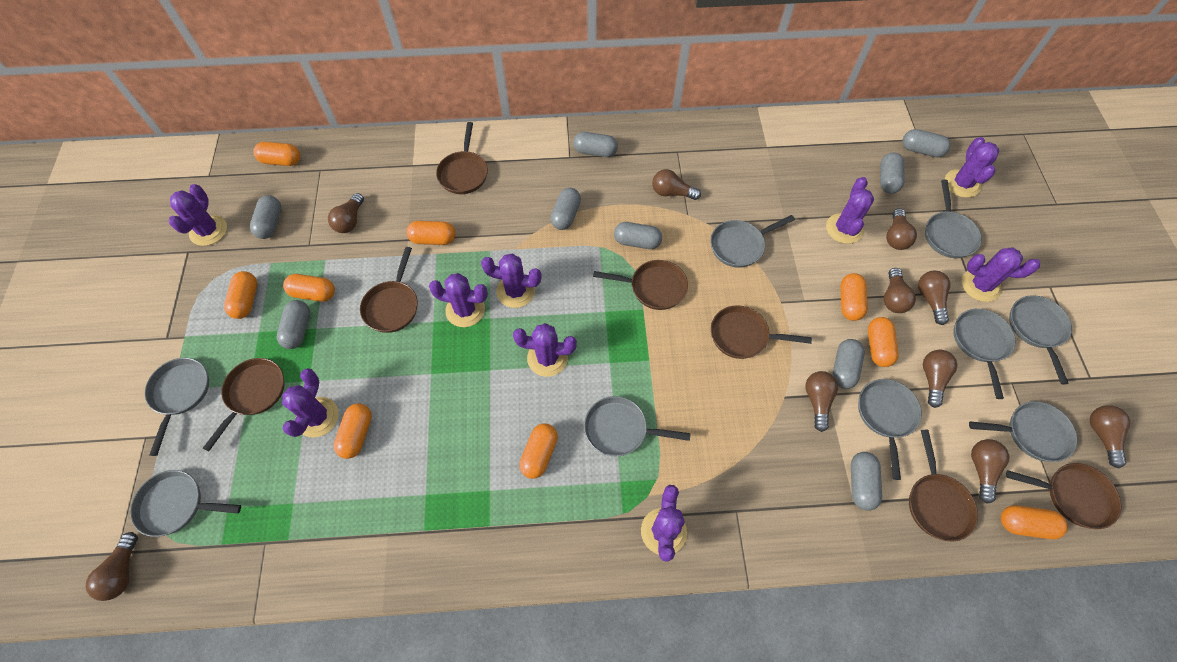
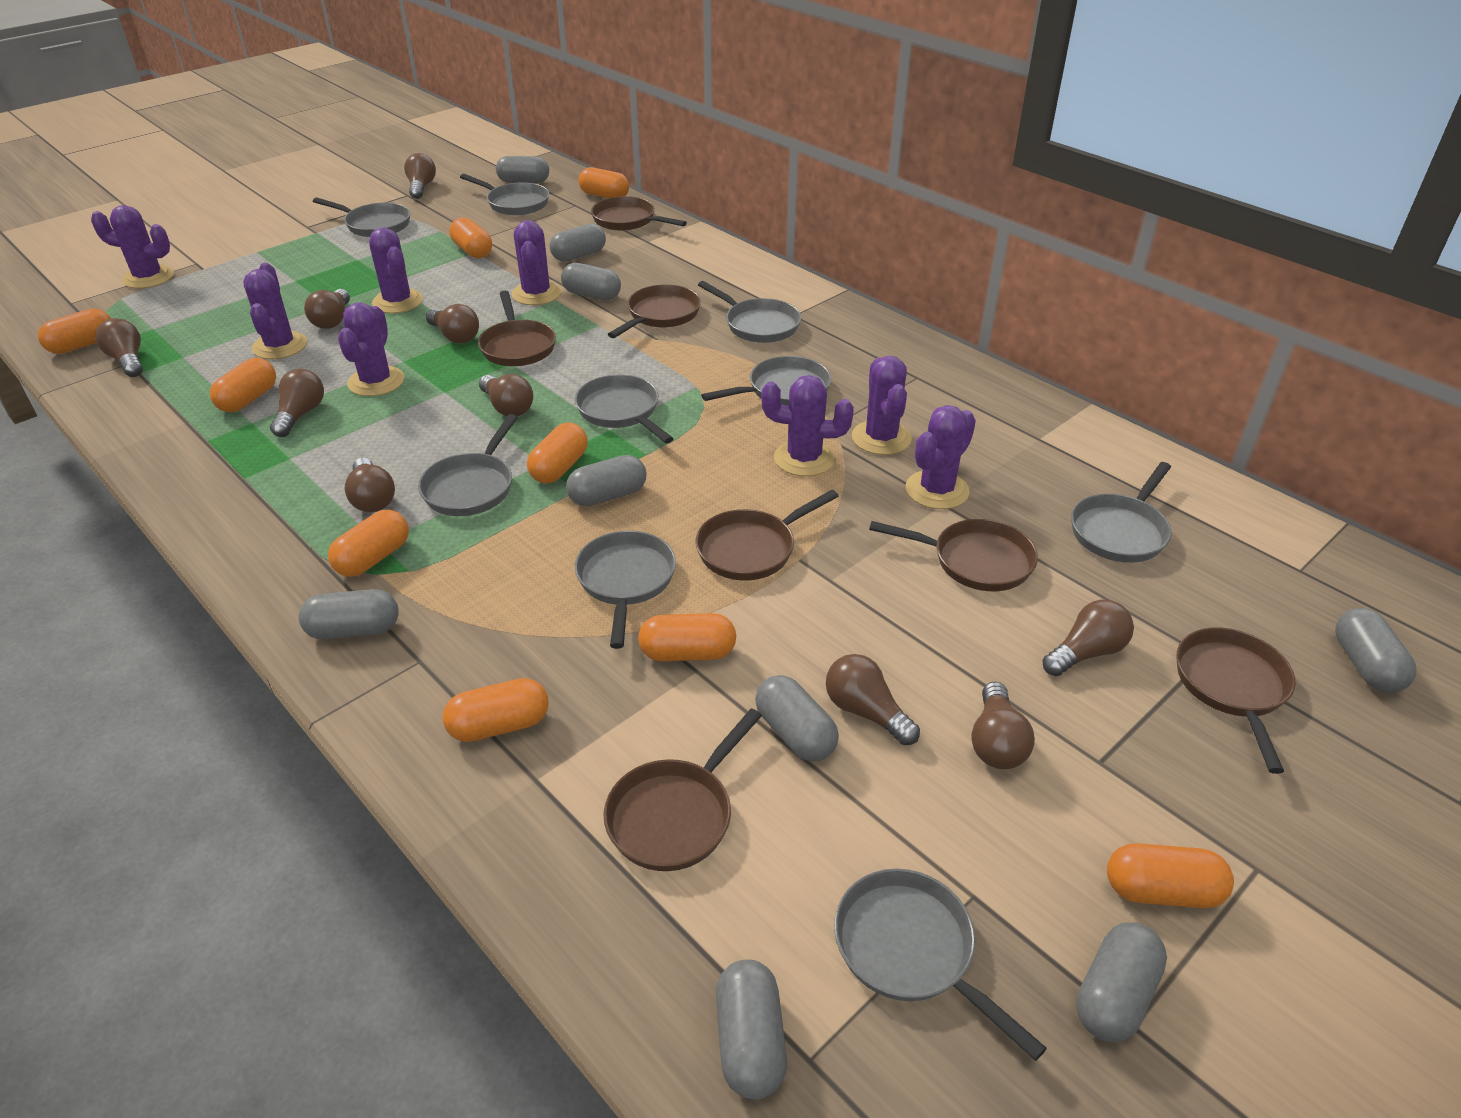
purple cactus: [169,184,227,246] [282,368,339,438] [429,273,488,327] [481,254,542,308] [513,323,577,377] [641,485,687,562] [826,177,874,244] [945,137,999,198] [962,248,1040,302] = 9 -> [91,205,174,289] [243,263,307,359] [338,302,404,396] [369,227,423,313] [511,220,561,305] [761,375,854,476] [852,356,912,455] [905,405,976,509] = 8

